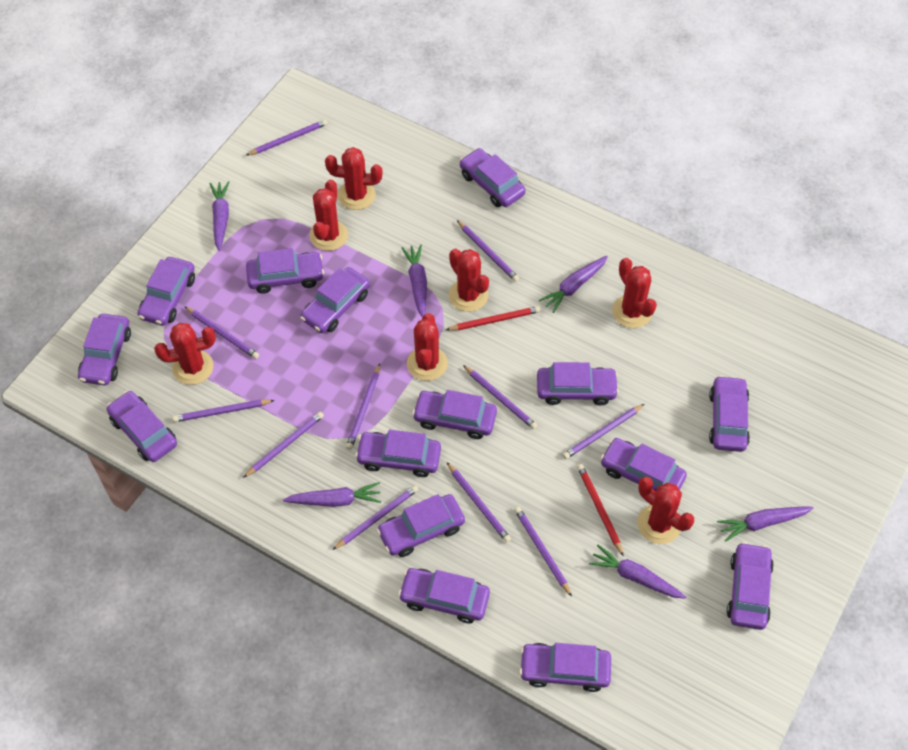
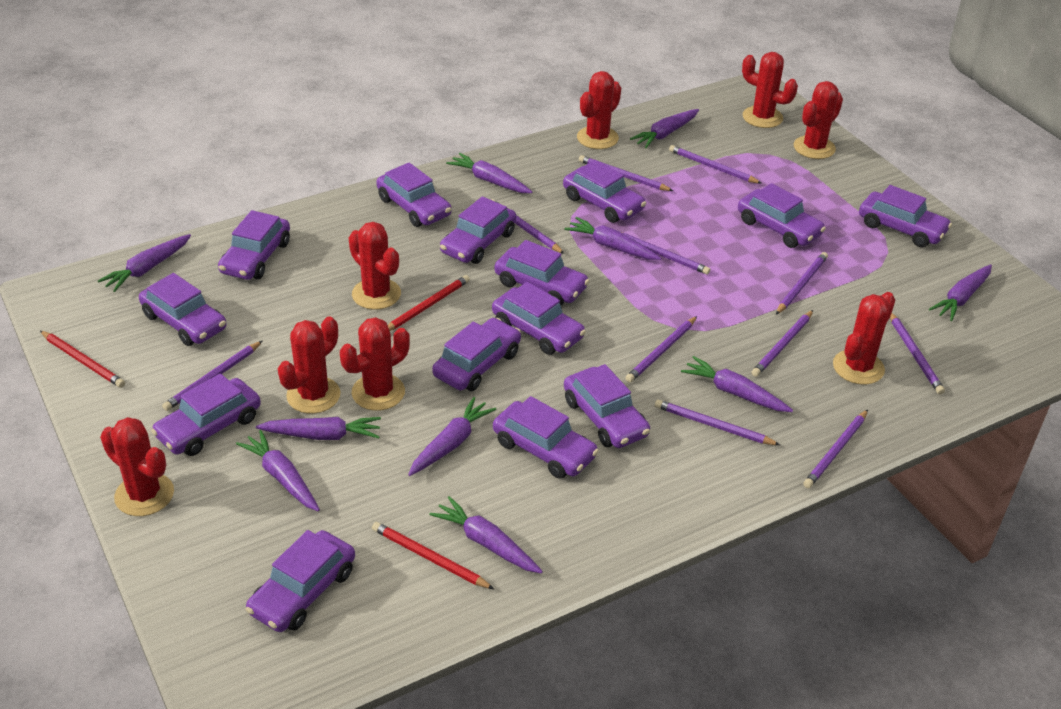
purple car: [78,314,131,385] [107,391,177,462] [138,257,195,326] [246,248,324,294] [300,267,370,333] [355,430,441,477] [377,494,465,557] [398,568,490,623] [412,390,497,439] [460,148,526,207] [519,643,611,692] [537,362,619,405] [600,438,687,491] [709,375,750,452] [727,542,774,630] = 15 -> [139,273,227,346] [151,373,261,456] [218,210,290,280] [246,530,355,632] [376,163,452,227] [432,318,521,391] [440,196,516,264] [492,282,586,355] [493,396,599,479] [494,240,589,305] [563,160,646,223] [564,364,650,448] [738,183,826,248] [859,185,952,247] = 14
purple carrot: [209,181,230,251] [283,482,381,507] [401,245,427,318] [539,256,608,313] [589,545,686,599] [717,507,813,542] = 6 -> [98,234,191,292] [236,430,320,511] [256,417,381,440] [408,397,496,476] [429,496,543,573] [446,153,532,193] [564,217,661,260] [630,109,699,148] [681,356,793,412] [929,264,992,321] = 10
red cactus: [154,323,216,385] [309,179,348,251] [325,147,383,210] [407,313,448,381] [449,249,489,312] [612,258,657,328] [637,477,694,544] = 7 -> [100,417,174,516] [278,317,341,414] [340,317,410,410] [349,222,401,310] [577,71,621,149] [742,52,798,128] [794,81,843,159] [833,292,895,385] = 8
red pencil: [446,306,540,331] [577,464,624,556] = 2 -> [40,331,125,388] [372,522,494,589] [388,275,470,331] = 3

